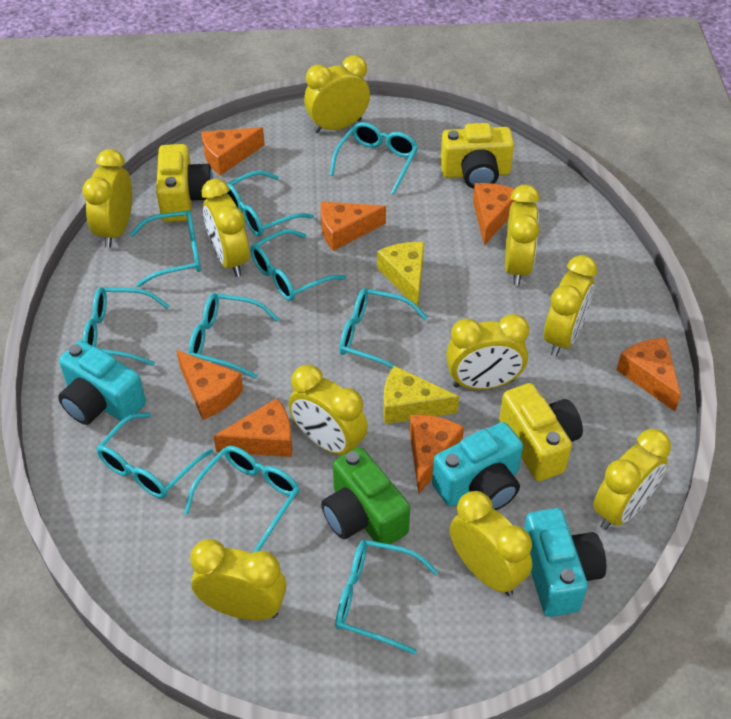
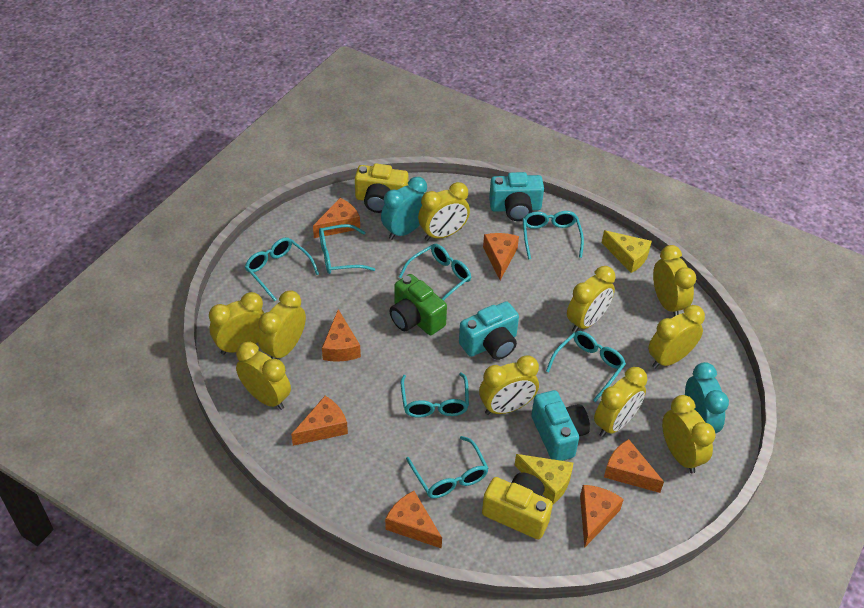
turquoise clock: none = 0 -> [381,177,427,240] [685,362,729,433] = 2
turquoise glasses: [83,287,169,366] [96,412,213,498] [130,210,201,287] [184,446,299,552] [188,293,279,379] [225,171,314,236] [250,229,346,301] [330,122,418,194] [335,540,438,655] [339,288,428,368] = 10 -> [245,237,319,301] [319,224,375,274] [399,244,471,301] [401,372,469,418] [406,436,489,499] [523,211,584,259] [546,331,626,402] = 7
yellow camera: [156,144,213,222] [440,123,514,189] [499,383,583,481] = 3 -> [355,164,408,213] [482,473,553,539] = 2

